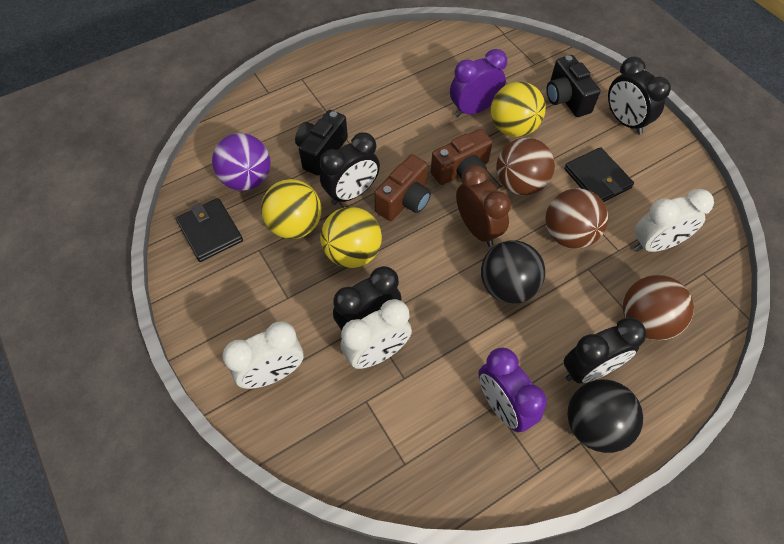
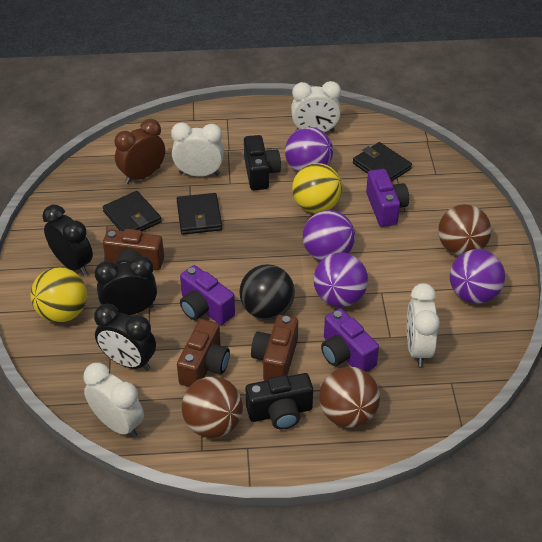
black ball: [481,240,545,304] [567,379,643,453] = 2 -> [239,264,295,320] = 1
black clock: [320,132,380,205] [333,266,402,330] [564,318,646,383] [608,57,671,135] = 4 -> [43,204,93,275] [94,256,157,315] [94,304,156,371] = 3
black wallet: [176,198,243,262] [564,147,634,202] = 2 -> [103,191,162,231] [177,193,222,235] [353,142,412,182] = 3
brown camera: [374,154,431,221] [431,129,493,185] = 2 -> [103,229,164,270] [177,319,230,387] [251,315,298,381] = 3
purple ball: [212,133,271,191] = 1 -> [285,127,333,172] [303,210,355,261] [313,252,368,307] [450,249,505,304] = 4
purple camera: none = 0 -> [180,265,235,325] [321,308,379,372] [366,169,409,227] = 3
purple clock: [450,49,507,117] [479,348,547,432] = 2 -> none = 0
white clock: [222,322,303,389] [341,299,412,369] [634,189,714,252] = 3 -> [83,363,144,438] [171,123,224,177] [291,81,341,132] [407,283,440,367] = 4
yellow ball: [261,179,321,239] [320,207,382,268] [491,82,546,137] = 3 -> [30,267,87,323] [292,163,342,213] = 2

